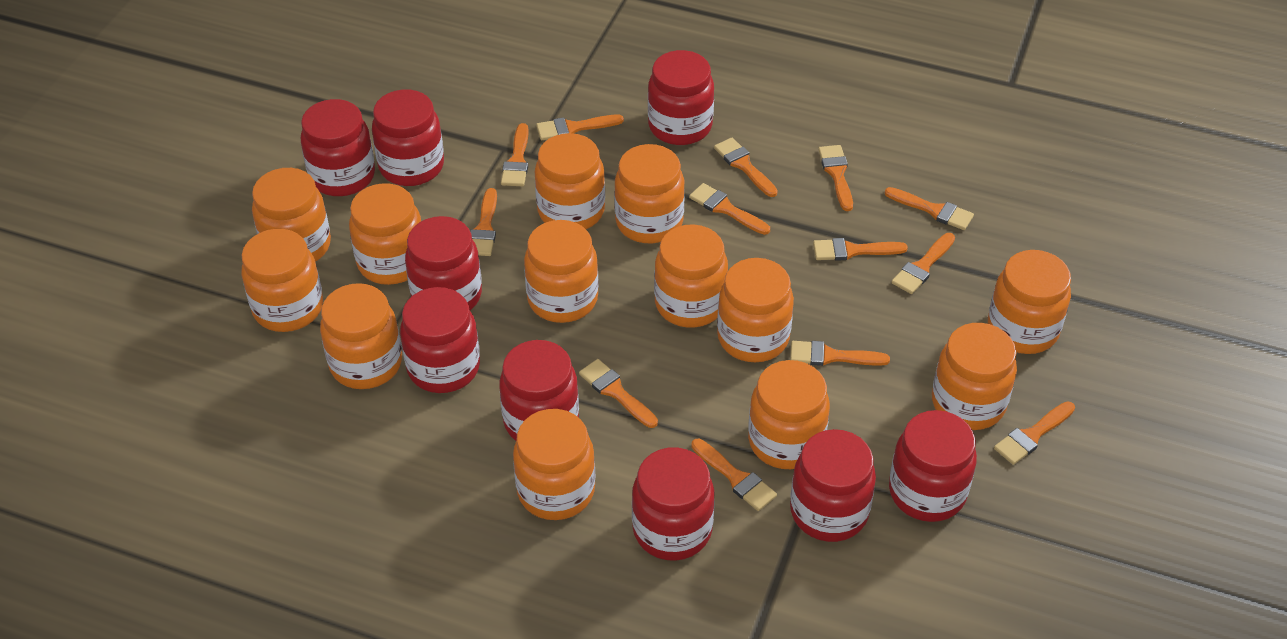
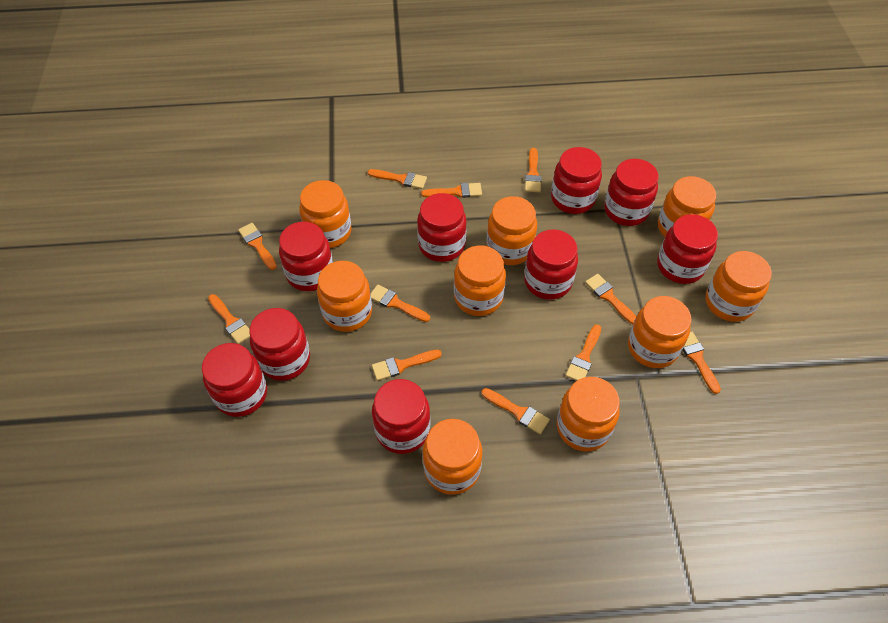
orange brush: [470,188,497,256] [501,123,529,186] [536,114,624,140] [579,359,658,428] [689,183,770,235] [691,439,777,511] [714,138,778,197] [790,341,890,366] [813,238,908,261] [818,145,853,211] [885,187,974,230] [892,233,955,294] [994,401,1075,465] = 13 -> [208,294,250,344] [238,223,277,270] [368,169,427,189] [371,285,430,322] [372,350,442,381] [421,183,482,198] [482,388,550,434] [525,148,541,192] [565,324,601,381] [585,274,637,324] [683,332,721,394] = 11
orange jar: [241,229,323,332] [252,168,331,262] [320,283,402,389] [349,183,421,285] [513,409,595,520] [524,220,599,323] [535,133,605,229] [614,144,685,243] [654,224,728,328] [717,258,794,362] [748,360,830,469] [932,323,1017,430] [988,250,1071,354] = 13 -> [299,180,352,248] [317,261,372,332] [423,419,482,495] [454,245,506,316] [487,196,537,265] [557,377,620,452] [628,296,692,368] [658,176,716,237] [706,251,772,322] = 9

